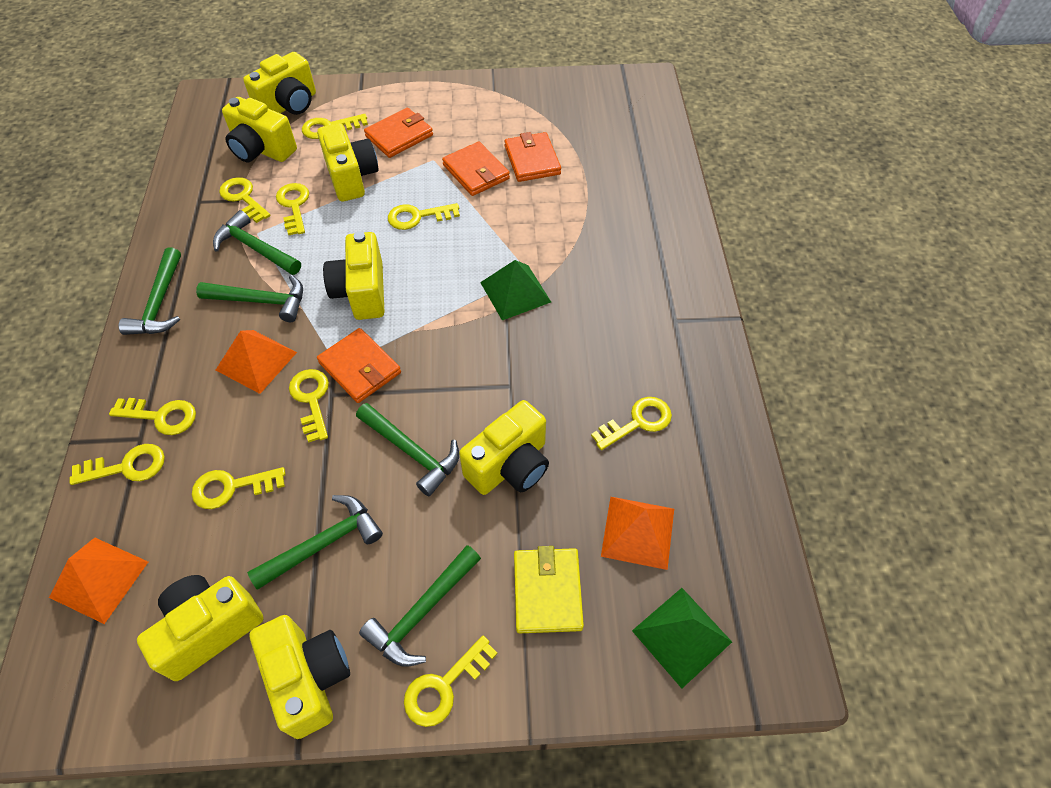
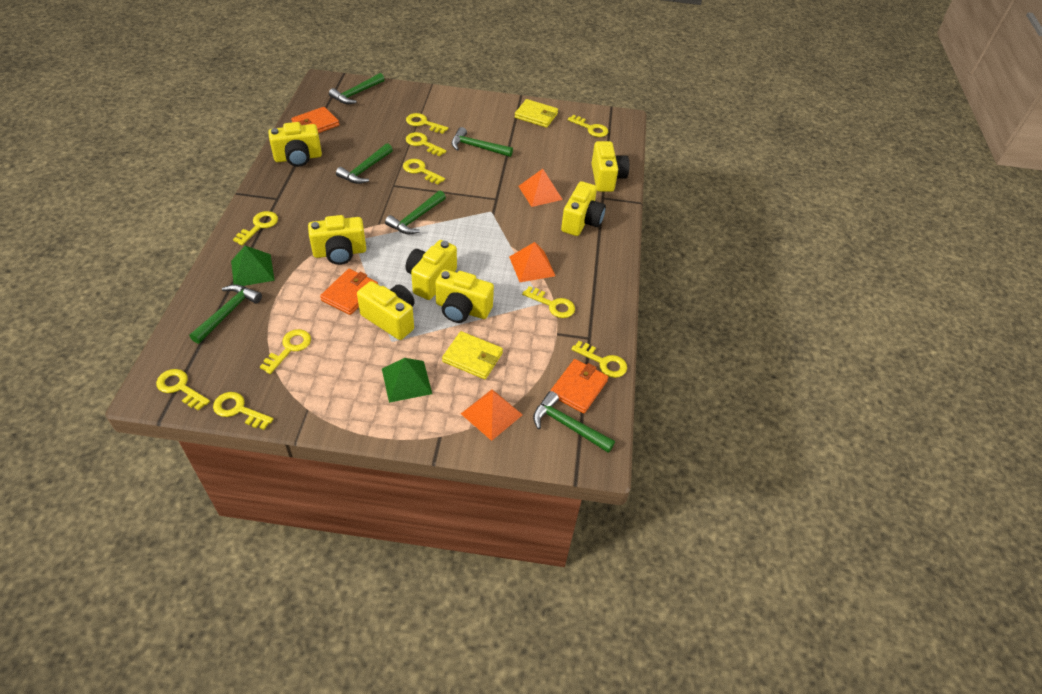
orange wallet: [317,328,401,403] [364,107,433,158] [442,142,510,196] [504,132,561,182] = 4 -> [291,107,340,133] [320,269,378,315] [550,359,608,414] = 3
yellow wallet: [514,546,584,633] = 1 -> [442,331,503,379] [515,99,558,128] = 2

